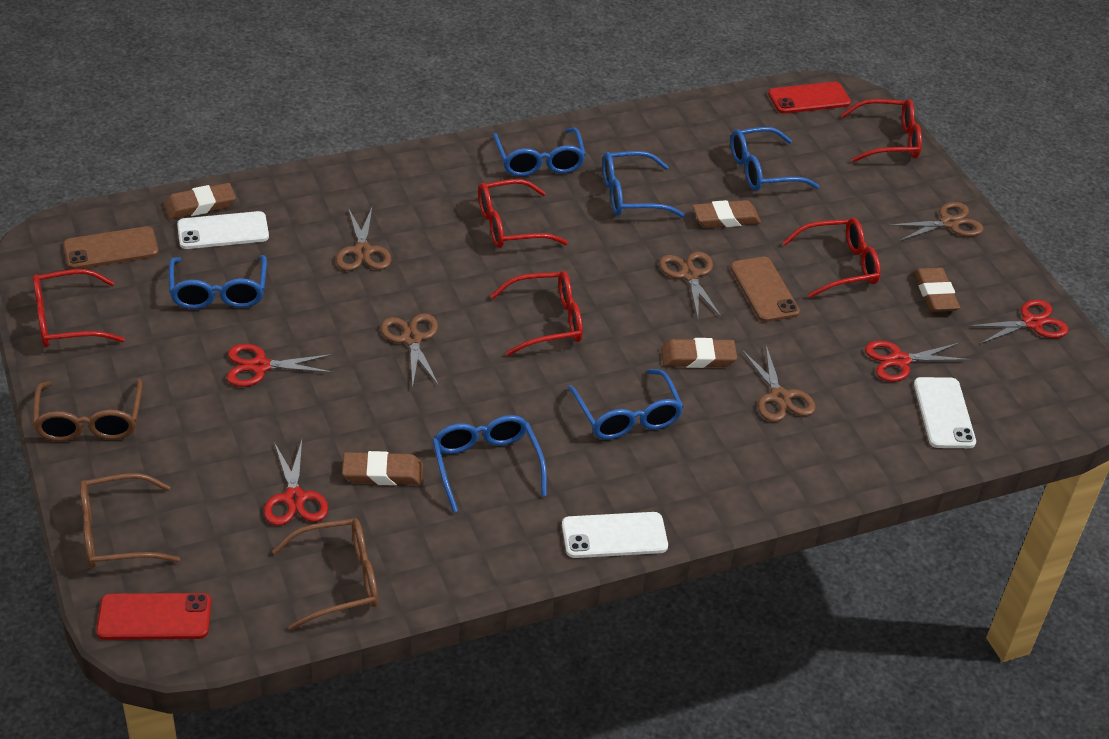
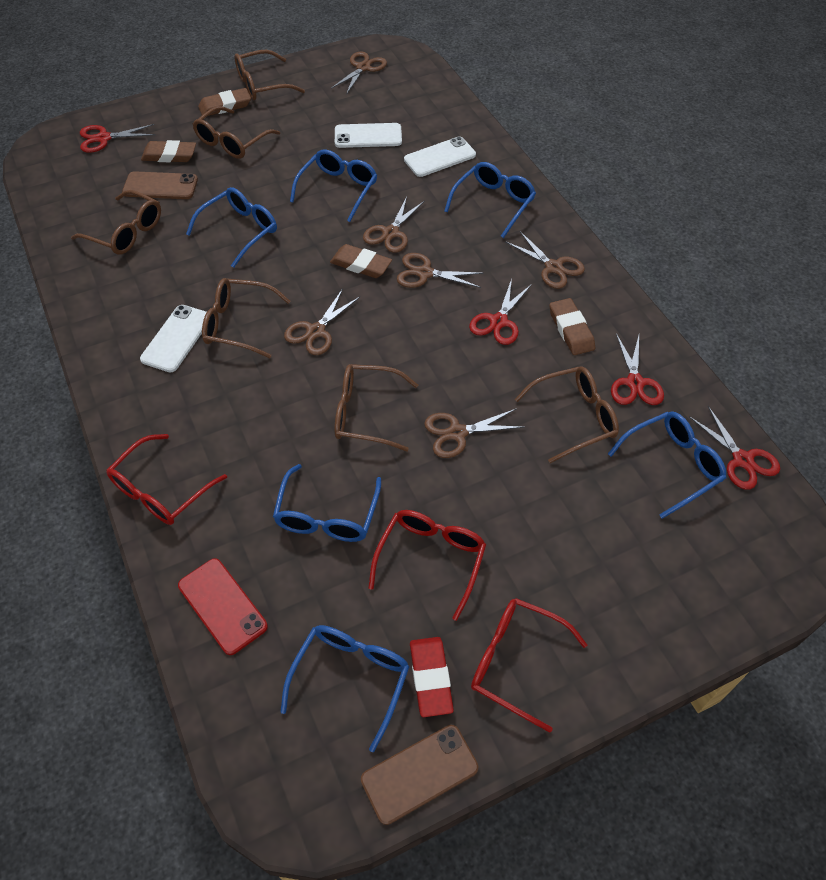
brown eraser: [164,183,236,219] [342,451,423,485] [661,338,737,368] [692,200,761,228] [914,267,960,312] = 5 -> [141,140,196,162] [198,88,251,116] [330,244,392,278] [549,298,595,355] = 4
brown glasses: [33,379,143,441] [80,473,180,568] [272,518,378,630] = 3 -> [71,190,161,255] [193,106,280,159] [202,278,290,358] [235,50,305,100] [334,364,418,452] [515,366,619,463] = 6
brown scissors: [336,208,392,271] [381,313,439,388] [659,252,722,318] [742,346,816,422] [888,202,983,241] = 5 -> [284,289,360,355] [331,52,387,95] [363,196,425,253] [397,253,484,288] [424,408,523,458] [505,231,585,289] = 6
red eraser: none = 0 -> [410,637,454,717] = 1
red glasses: [33,269,125,347] [478,179,568,248] [490,271,583,356] [782,218,881,298] [841,99,922,162] = 5 -> [106,434,227,525] [368,510,486,621] [471,598,587,732] = 3
red phone: [96,593,212,640] [768,82,851,114] = 2 -> [178,558,268,655] = 1

